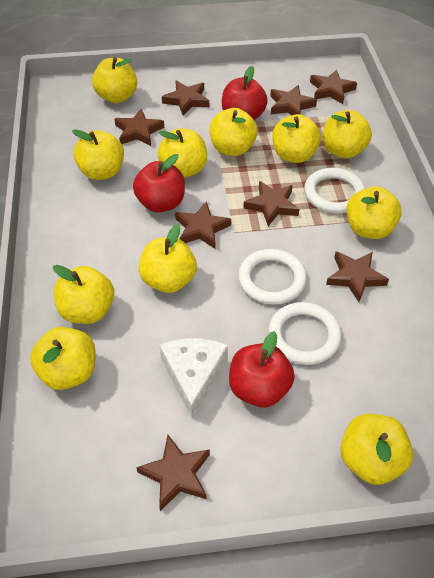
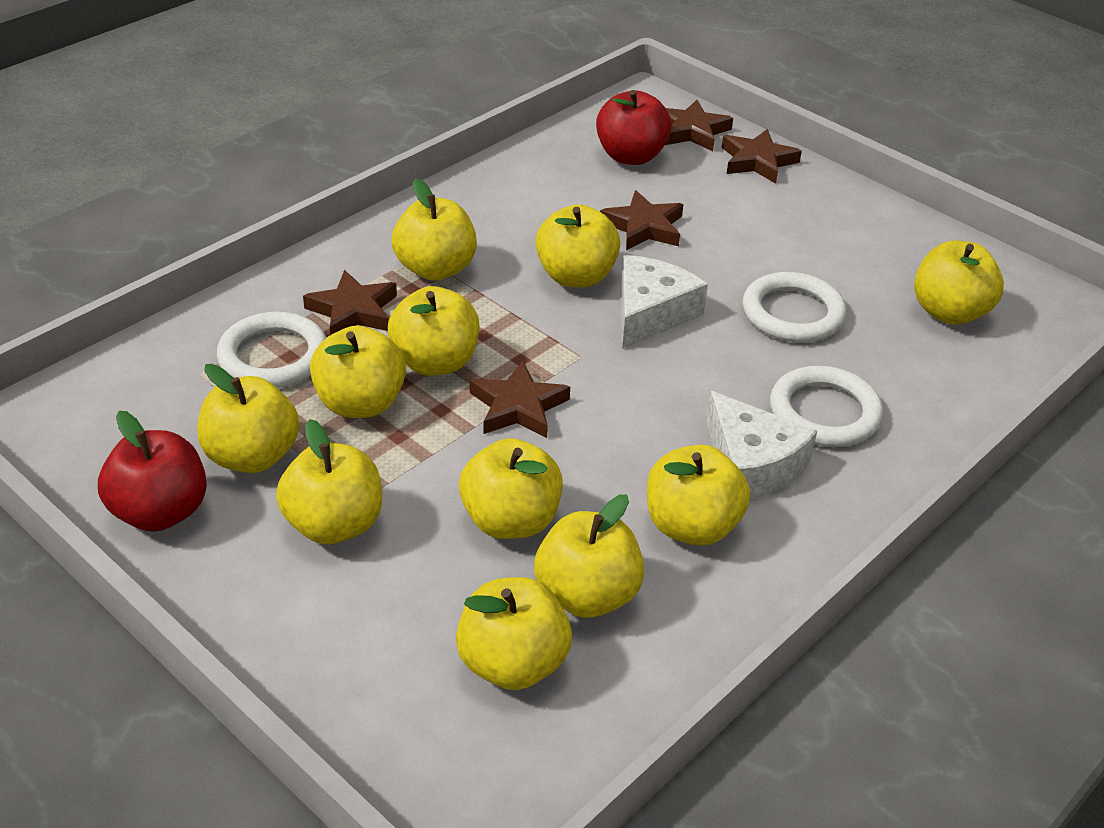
brown star: [114,108,164,146] [136,435,210,511] [162,81,209,116] [175,201,231,249] [243,181,300,226] [270,85,317,115] [310,69,357,104] [326,251,389,302] = 8 -> [303,270,397,335] [470,360,570,438] [600,190,683,250] [665,100,733,151] [721,129,802,184] = 5
red apple: [133,154,185,213] [222,66,268,120] [229,331,295,407] = 3 -> [98,411,207,532] [596,90,671,165] = 2
white cheese: [159,338,228,419] = 1 -> [621,255,708,349] [706,391,817,499] = 2

